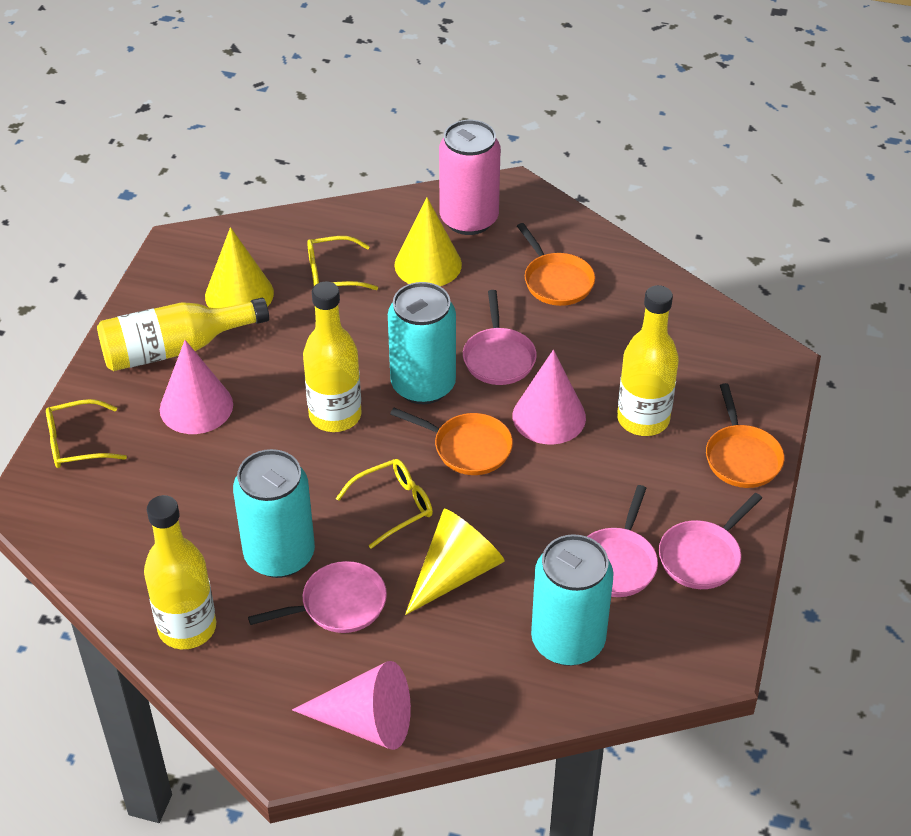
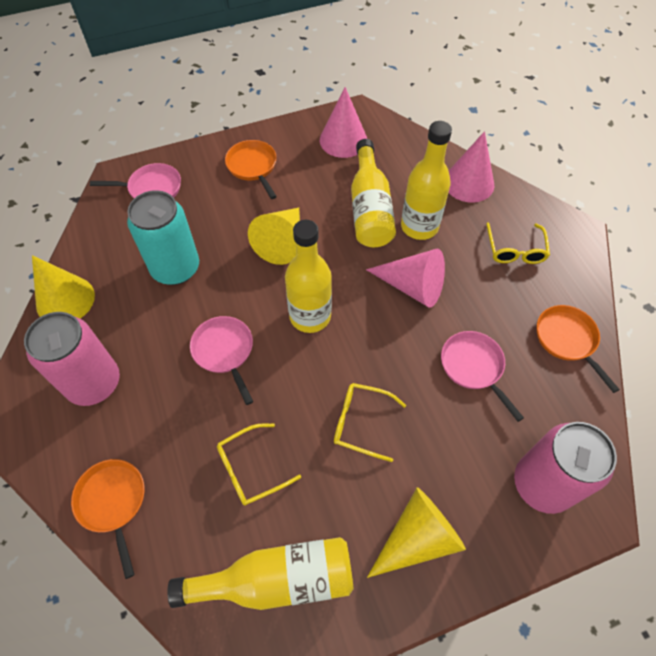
pink can: [439,120,501,235] = 1 -> [24,312,120,406] [514,422,617,514] = 2
pink pan: [248,561,387,633] [463,290,537,385] [587,485,658,597] [659,493,762,589] = 4 -> [90,163,181,198] [190,316,253,405] [441,331,524,422] = 3
turquoise can: [233,449,315,578] [388,282,456,404] [531,534,613,666] = 3 -> [127,190,199,285] = 1

